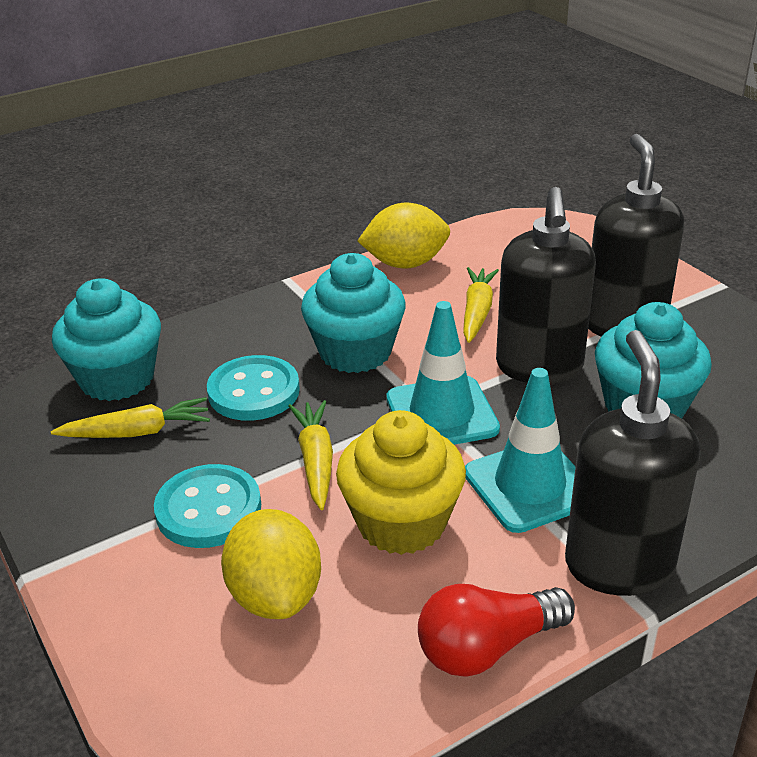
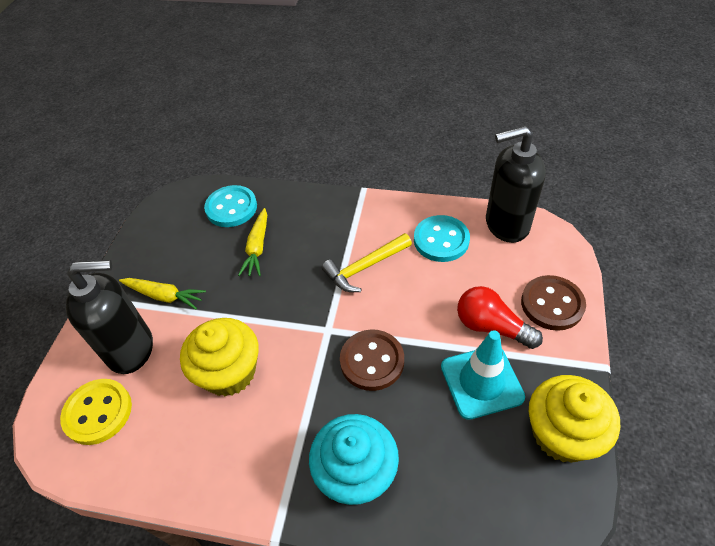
black soap dispenser: [496,187,596,384] [565,330,700,596] [588,134,684,337] = 3 -> [66,260,153,374] [486,126,546,243] = 2
brown button: none = 0 -> [340,330,404,391] [521,275,586,331] = 2
turquoise cupcake: [52,278,161,401] [301,253,406,373] [595,302,712,418] = 3 -> [309,414,399,505] = 1
turquoise traffic cone: [387,301,500,445] [465,368,576,533] = 2 -> [441,330,525,420] = 1
yellow button: none = 0 -> [60,379,132,445] = 1
yellow carrot: [51,397,210,438] [288,400,333,510] [463,267,499,343] = 3 -> [119,278,206,310] [238,208,267,276] = 2
yellow cupcake: [336,410,466,555] = 1 -> [180,318,259,397] [529,375,620,463] = 2
yellow hammer: none = 0 -> [322,233,412,292] = 1
yellow lemon: [221,509,321,619] [358,203,450,269] = 2 -> none = 0

